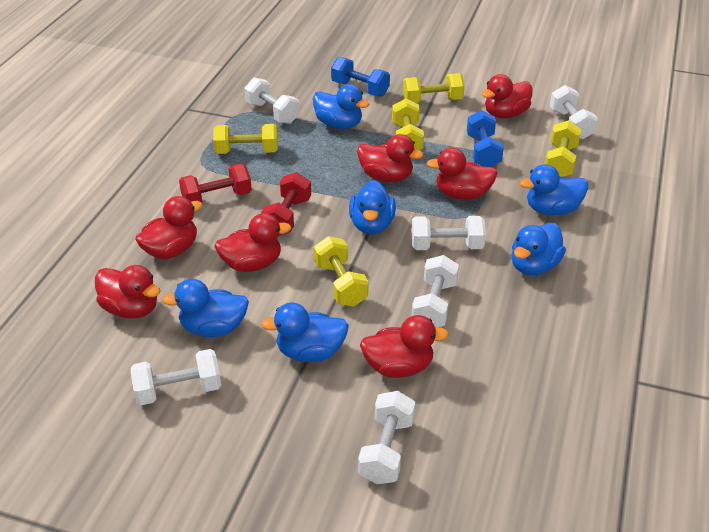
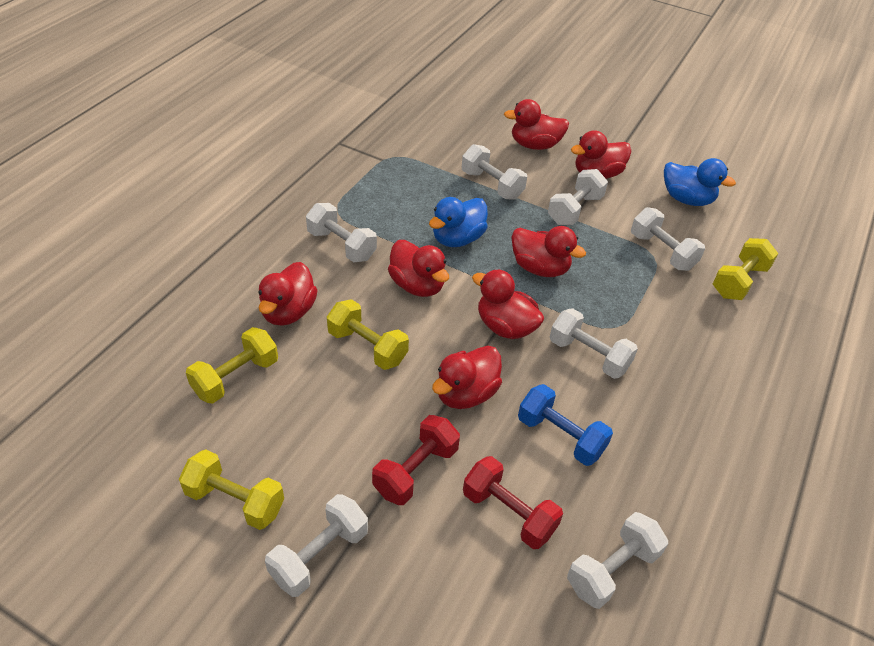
blue duck: [162,279,249,337] [261,303,349,362] [313,84,369,129] [349,180,396,235] [511,223,566,276] [520,164,588,215] = 6 -> [429,197,488,247] [664,158,736,206] = 2
blue dumbbell: [331,57,390,97] [467,110,504,167] = 2 -> [518,384,613,466] = 1
white dumbbell: [131,349,221,405] [244,78,300,124] [358,391,415,484] [411,216,486,250] [412,255,459,327] [550,85,598,140] = 6 -> [265,494,368,597] [306,203,377,262] [462,144,527,200] [548,169,608,225] [550,308,638,379] [567,512,668,609] [631,207,705,271] = 7
yellow dumbbell: [213,124,278,154] [314,236,369,307] [392,99,424,150] [403,73,465,103] [545,120,581,177] = 5 -> [179,449,284,530] [186,327,278,404] [327,299,409,370] [713,238,778,300] = 4

